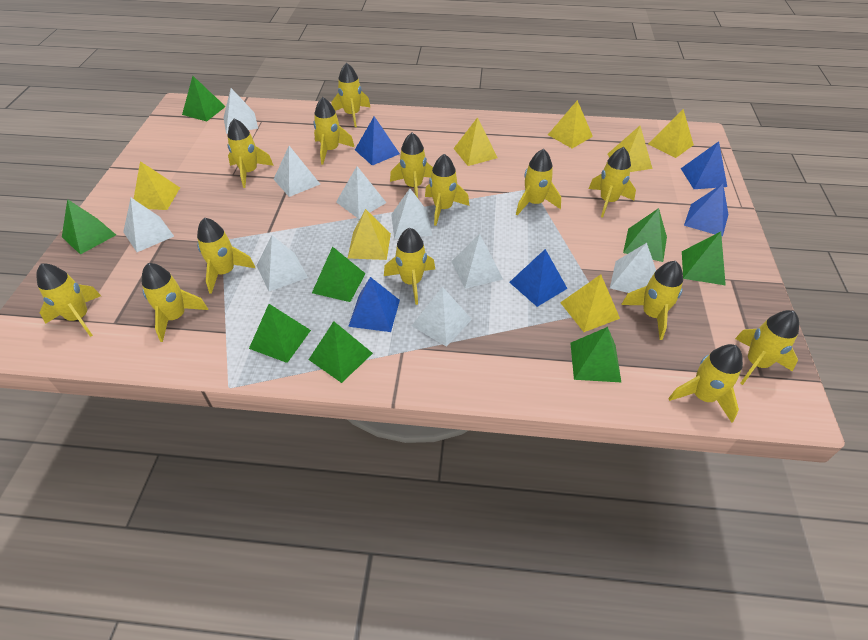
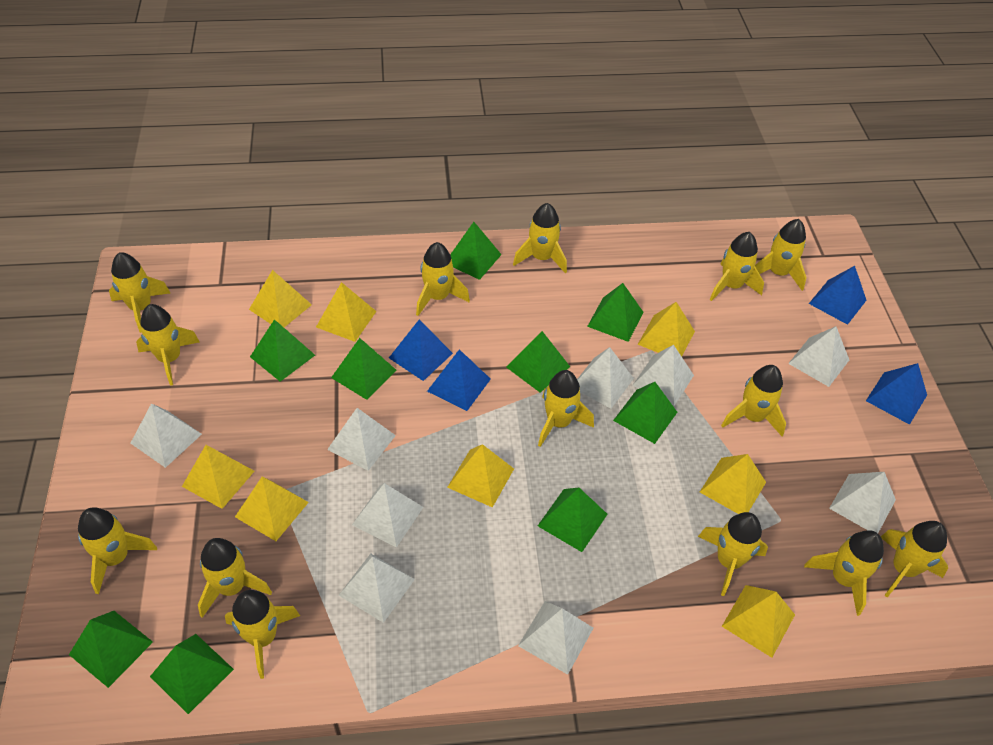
blue pyramid: [348,277,400,332] [355,116,400,165] [509,249,568,307] [681,141,727,189] [684,184,728,237] = 5 -> [389,320,453,381] [427,349,491,411] [809,266,866,325] [866,363,927,425] = 4
green pyramid: [62,199,116,255] [182,76,226,121] [249,304,311,363] [309,321,373,383] [312,247,366,302] [570,327,622,383] [623,208,667,262] [682,232,726,285] = 8 -> [69,611,153,688] [150,634,234,714] [250,319,315,382] [331,338,397,400] [450,222,502,280] [506,331,570,393] [538,488,608,552] [587,283,643,342] [613,382,677,444] = 9
yellow pyramid: [134,161,180,210] [348,209,391,260] [453,117,497,166] [548,100,593,148] [560,274,620,332] [607,126,652,172] [648,109,694,158] = 7 -> [182,445,254,509] [235,477,309,541] [249,270,312,327] [316,282,377,342] [447,444,514,508] [638,302,695,357] [700,454,766,514] [722,585,795,658] = 8

